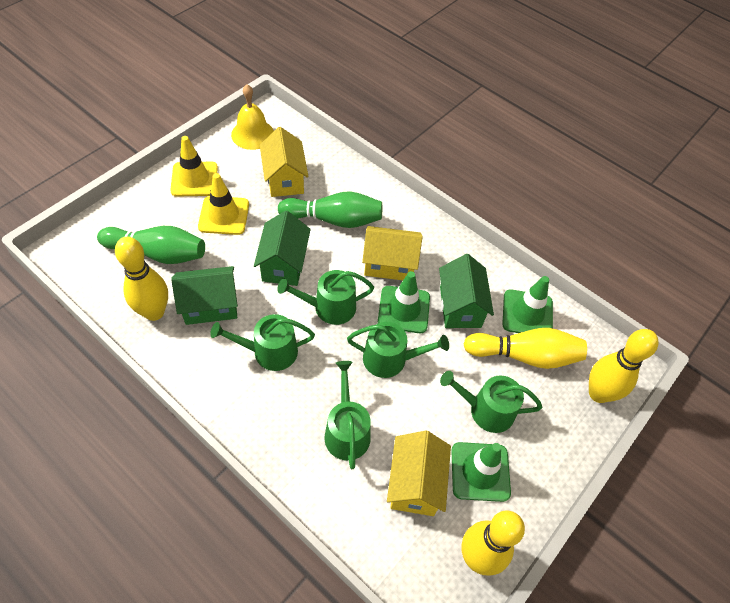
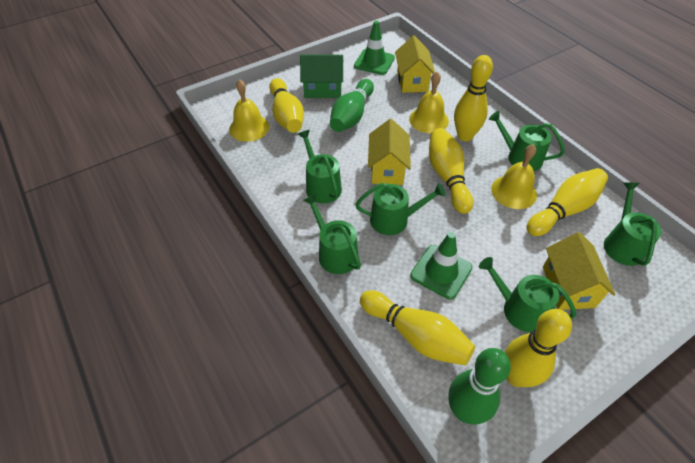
green house: [171,266,238,325] [254,211,311,286] [439,254,494,328] = 3 -> [300,55,343,98] = 1
green traffic cone: [378,271,430,333] [451,442,511,502] [502,276,553,333] = 3 -> [354,21,395,75] [410,232,473,299] = 2
green watering can: [210,314,315,371] [277,270,374,325] [325,361,371,469] [347,322,449,378] [440,371,542,433] = 5 -> [298,130,342,204] [303,194,361,274] [355,183,446,235] [479,257,576,332] [489,111,565,171] [604,182,662,266] = 6
yellow bell: [231,84,274,150] = 1 -> [229,79,269,142] [409,72,449,133] [491,144,537,209] = 3
yellow bowling pin: [115,237,168,321] [462,510,525,576] [464,328,587,369] [589,329,659,403] = 4 -> [269,78,304,133] [360,290,475,365] [429,128,473,214] [454,55,493,141] [505,309,572,387] [527,168,608,236] = 6
yellow traffic cone: [170,136,218,197] [198,173,249,235] = 2 -> none = 0

